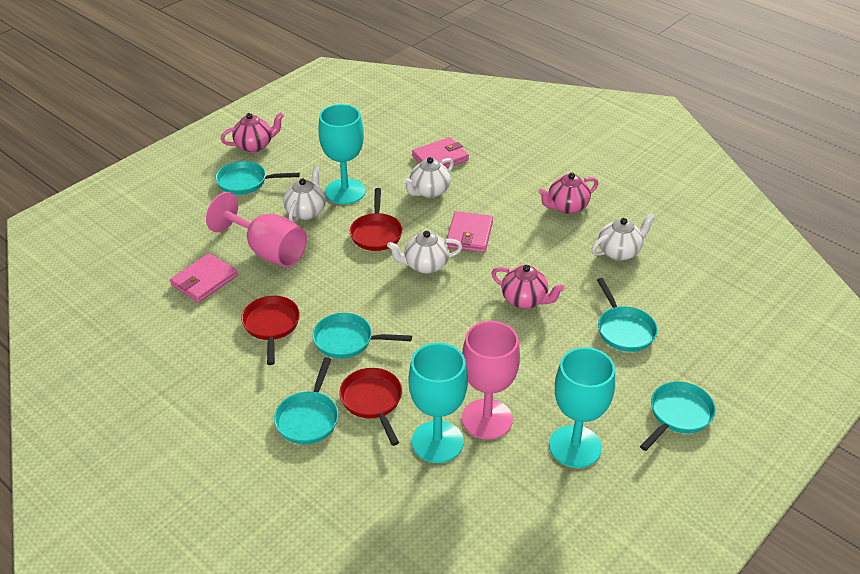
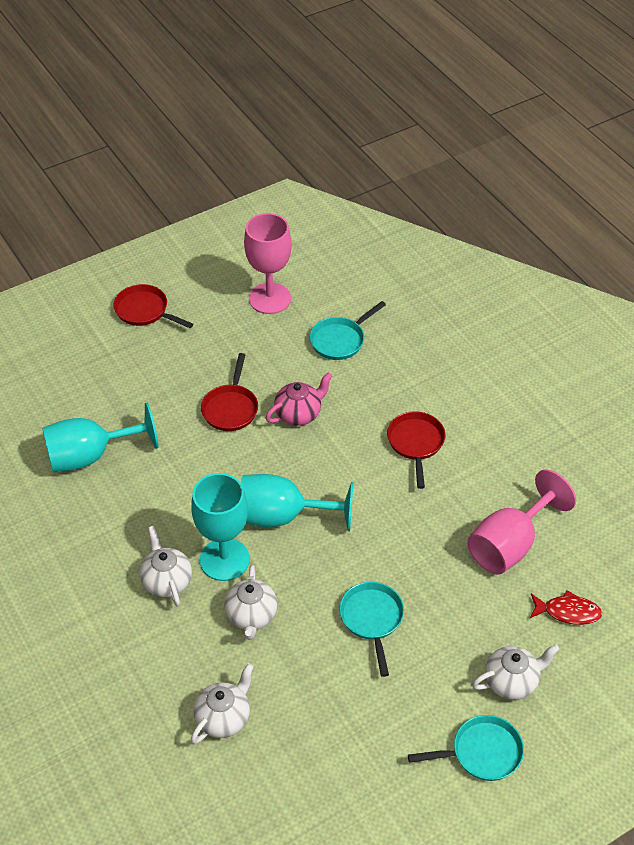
pink teapot: [221,113,284,152] [491,265,564,309] [539,173,598,214] = 3 -> [266,372,332,426] = 1
pink wallet: [170,253,238,303] [412,137,469,168] [447,211,493,252] = 3 -> none = 0
red fish: none = 0 -> [530,590,602,625] = 1
turquoise pan: [215,161,300,195] [274,357,338,444] [312,313,412,359] [597,278,658,352] [640,381,716,451] = 5 -> [310,301,386,360] [339,582,404,677] [408,715,524,781] = 3

